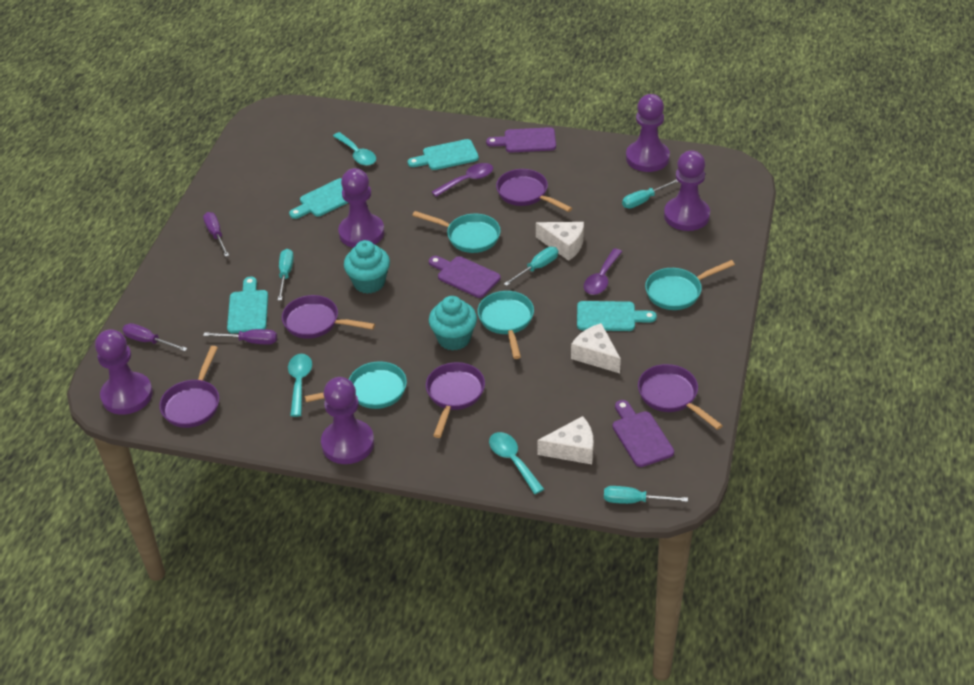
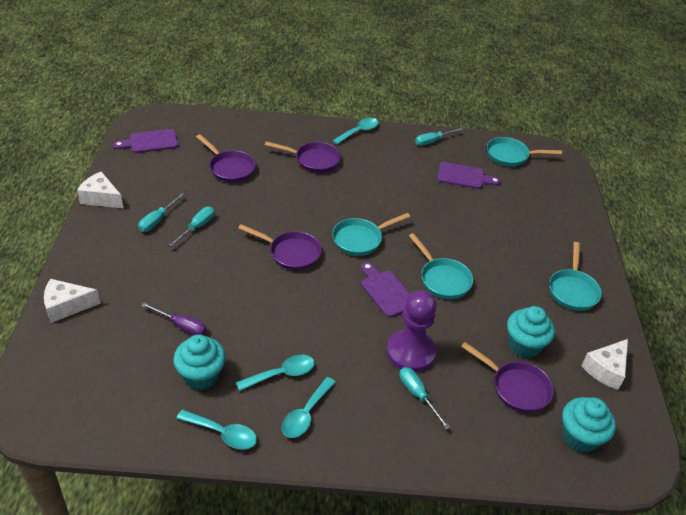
purple pan: [159,346,219,428] [282,295,375,339] [426,362,485,438] [496,169,572,212] [638,364,723,430] = 5 -> [196,134,256,183] [238,224,322,271] [265,141,341,173] [461,342,554,413] = 4
purple pawn: [95,329,153,415] [321,377,374,464] [338,168,385,248] [626,94,670,172] [664,150,710,231] = 5 -> [387,290,437,372] = 1
purple screwdriver: [122,323,188,351] [203,212,229,257] [203,329,277,344] = 3 -> [141,303,207,335] = 1
purple spoon: [432,163,493,197] [584,248,622,295] = 2 -> none = 0
turquoise cupcake: [344,240,390,294] [429,296,477,351] = 2 -> [173,334,226,390] [507,306,555,358] [562,397,616,453] = 3
turquoise cutting board: [227,277,268,333] [289,178,348,219] [408,139,479,170] [577,301,657,331] = 4 -> none = 0
turquoise spoon: [288,354,312,417] [333,132,376,166] [489,432,544,494] = 3 -> [176,410,257,450] [236,355,315,391] [281,377,336,438] [332,118,379,144] = 4

